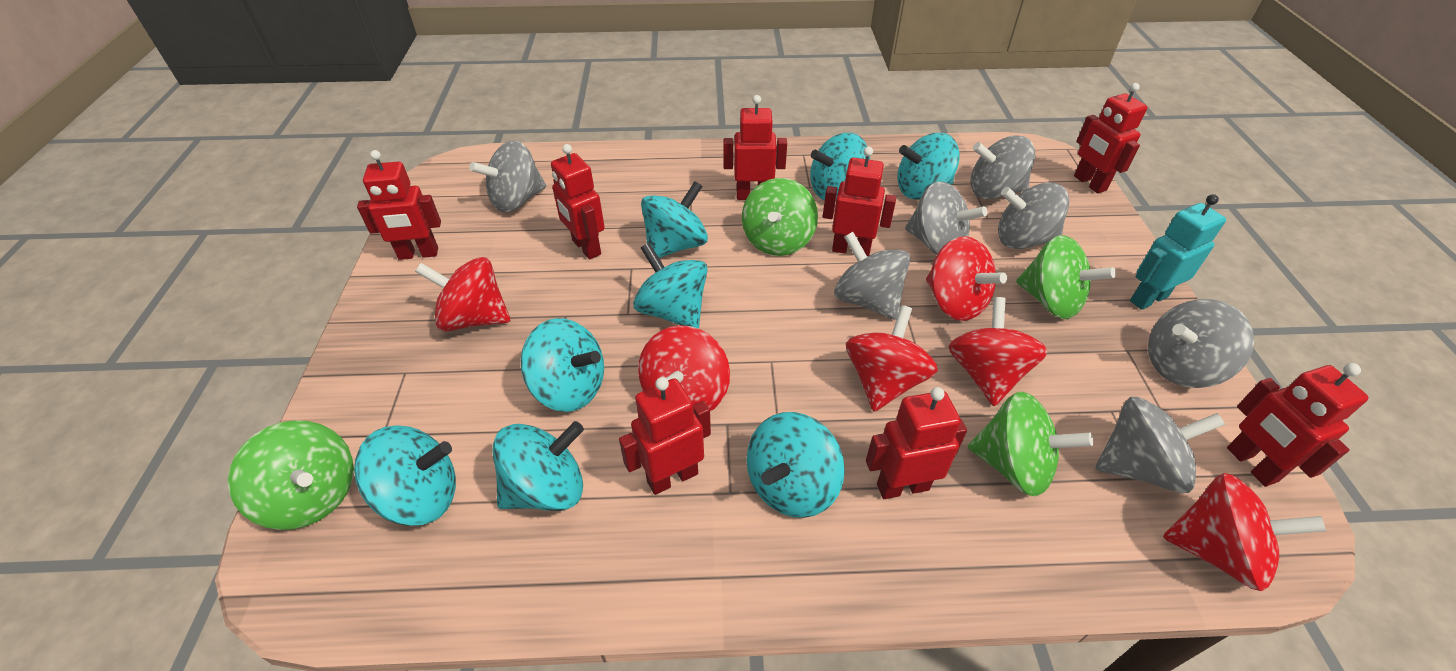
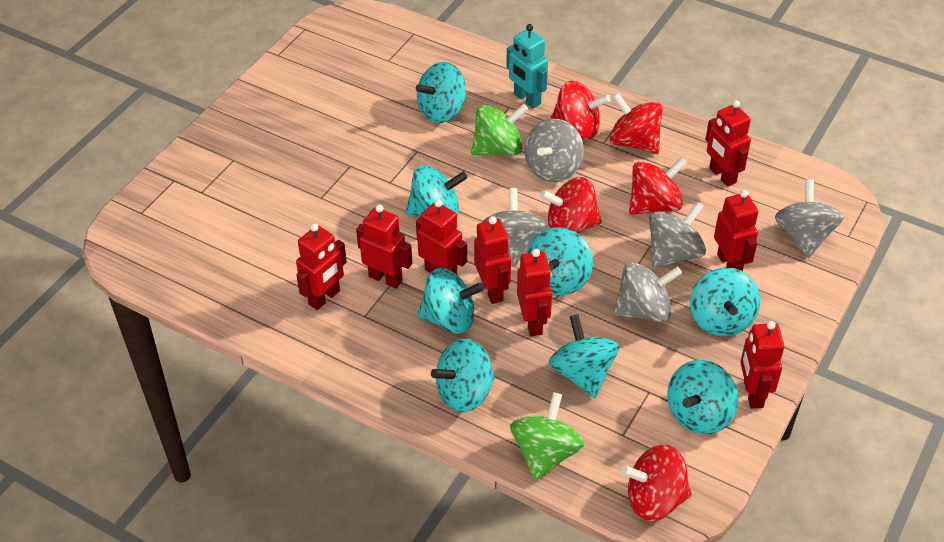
green spinning top: [228,420,354,530] [742,178,818,256] [968,392,1093,496] [1016,235,1116,319] = 4 -> [471,104,528,155] [510,392,584,481] = 2
grey spinning top: [470,140,546,212] [834,232,910,320] [905,181,987,255] [971,135,1035,200] [998,182,1069,249] [1095,397,1225,493] [1148,299,1254,388] = 7 -> [481,188,547,267] [524,119,584,182] [613,262,682,322] [649,202,706,268] [775,179,844,258] = 5
red spinning top: [415,257,510,332] [638,325,730,412] [846,305,938,412] [926,236,1007,321] [948,297,1048,406] [1163,473,1326,591] = 6 -> [540,177,602,234] [550,81,611,139] [610,93,663,154] [621,444,692,521] [629,157,687,215] = 5

